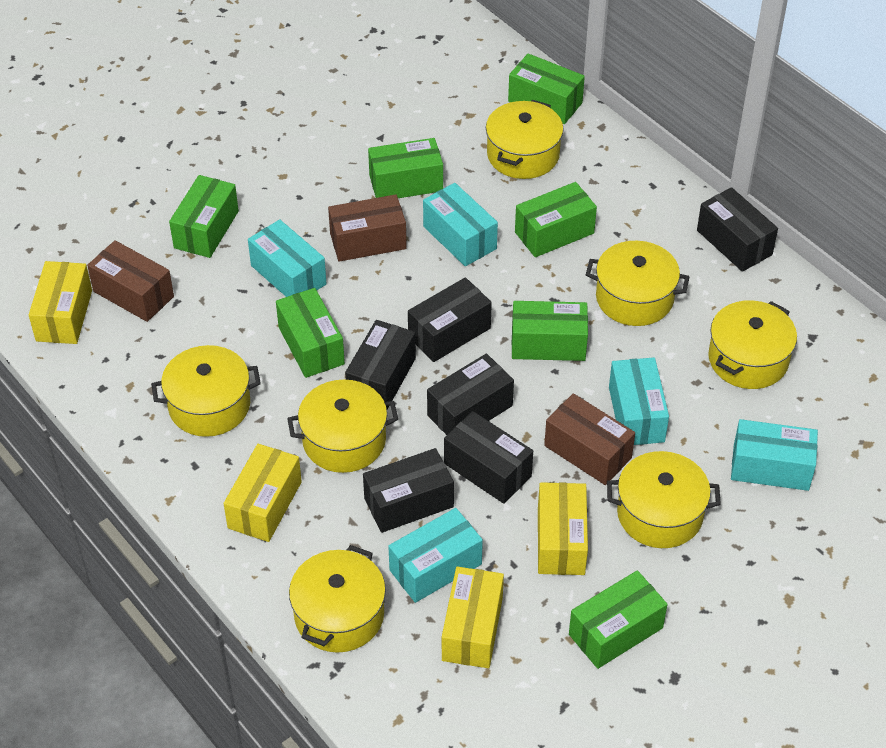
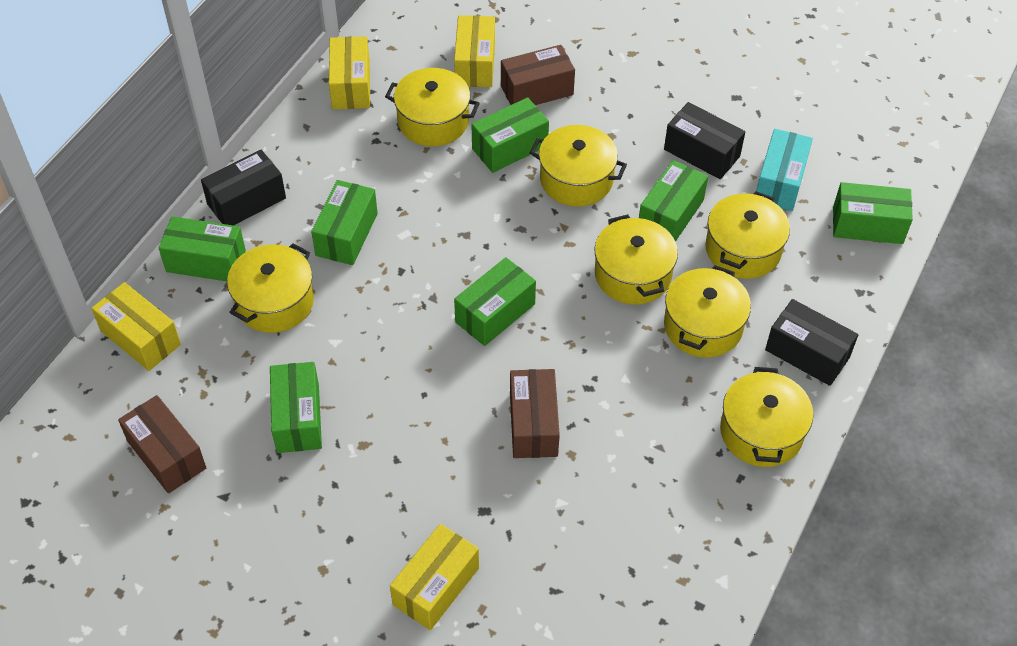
black box: [345,320,416,409] [363,448,454,533] [408,277,492,362] [427,354,514,435] [444,411,533,504] [697,187,778,272] = 6 -> [201,149,286,226] [664,102,745,179] [765,299,858,386] = 3
turquoise box: [248,219,327,297] [388,508,483,603] [423,183,498,266] [609,357,669,445] [731,419,818,491] = 5 -> [756,129,813,211] = 1

